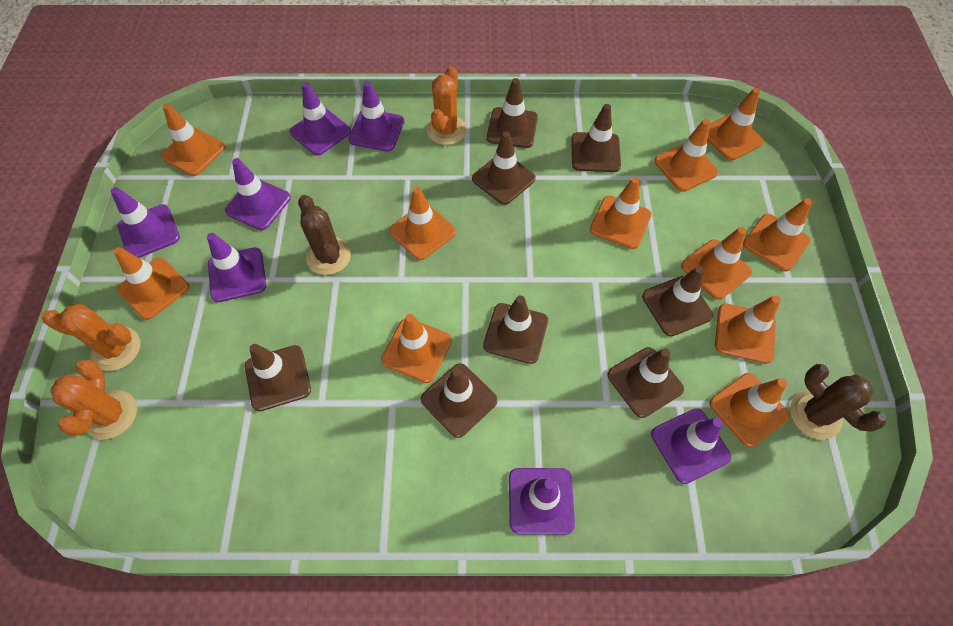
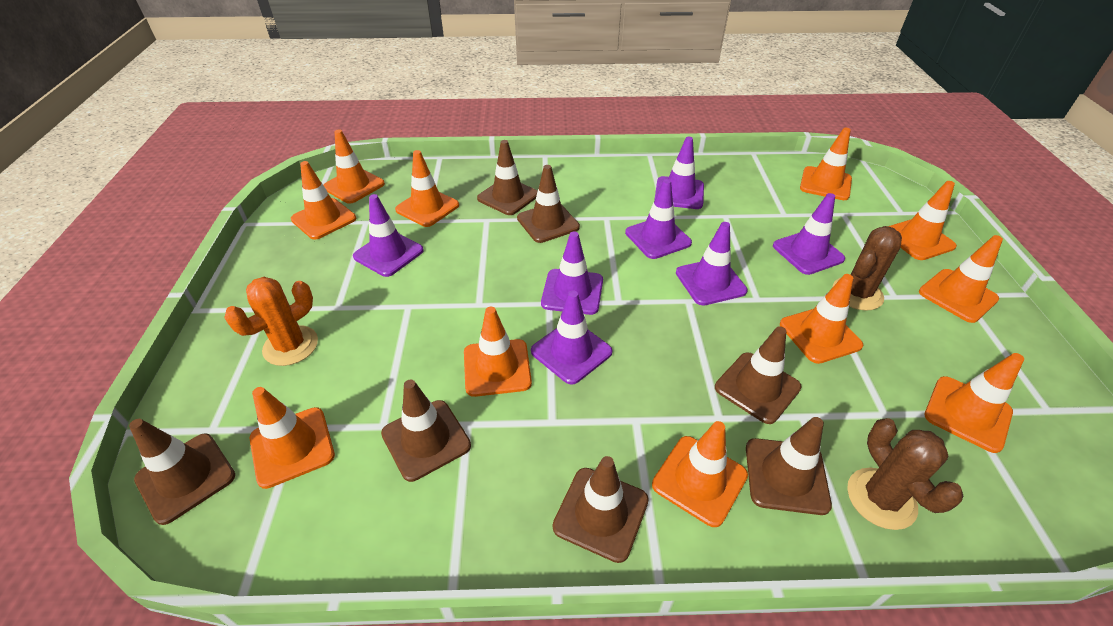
brown traffic cone: [245,344,311,411] [421,363,498,438] [472,131,536,205] [483,295,548,364] [487,78,538,148] [571,104,621,172] [608,347,684,418] [642,266,713,336] = 8 -> [129,419,235,525] [381,379,471,482] [477,140,537,215] [517,165,580,243] [553,456,649,563] [715,326,801,424] [746,417,832,515] = 7
orange cactus: [42,304,140,371] [51,360,137,439] [427,66,467,145] = 3 -> [224,277,318,366] = 1

